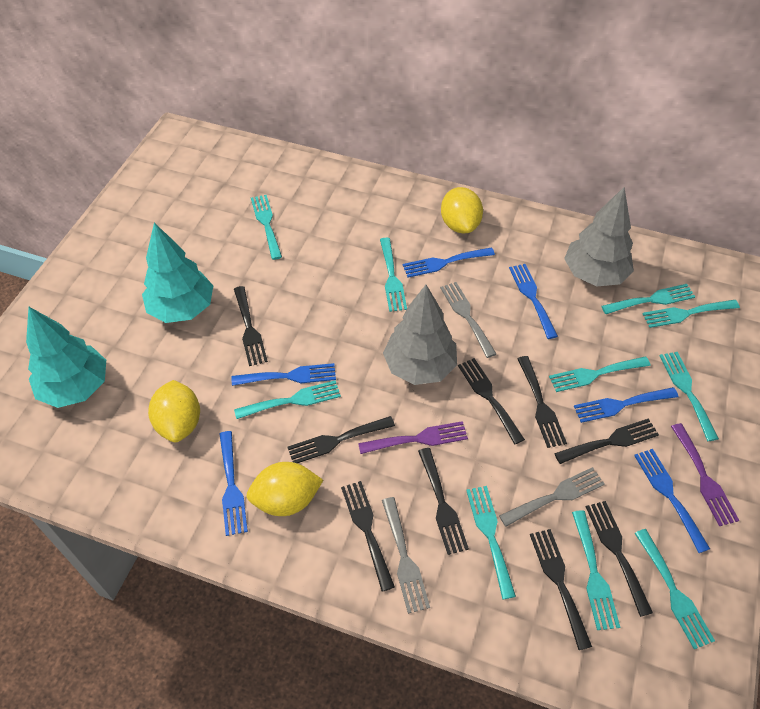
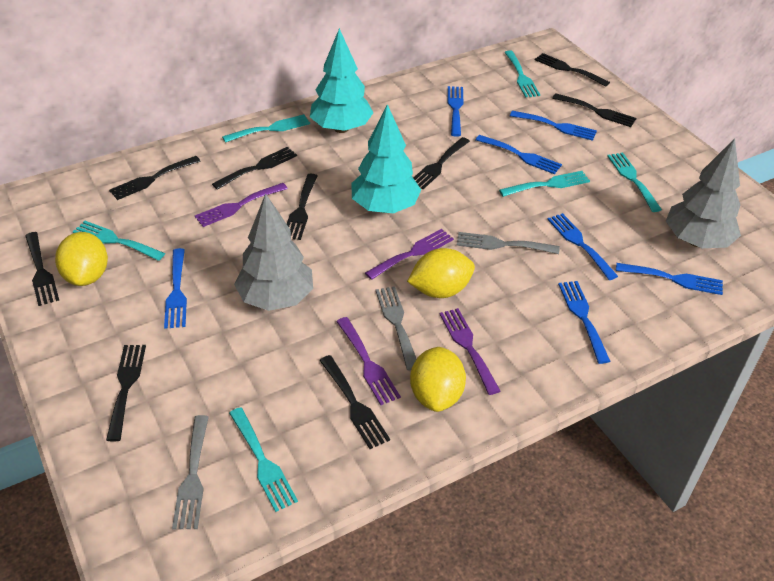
blue fork: [219,431,248,536] [231,363,336,386] [403,247,495,278] [509,264,558,339] [574,387,678,423] [634,449,710,553] = 6 -> [164,248,187,329] [448,86,464,137] [475,135,562,174] [510,111,597,141] [547,213,618,280] [558,281,610,364] [616,263,723,295] = 7
purple fork: [358,421,468,454] [671,423,740,526] = 2 -> [195,183,288,227] [336,317,401,405] [365,229,454,280] [439,308,500,395] = 4
turquoise fork: [234,380,341,419] [251,195,282,260] [380,238,407,312] [466,486,516,599] [549,357,650,392] [572,510,620,630] [601,284,695,314] [634,529,715,649] [642,300,740,328] [660,352,719,441] = 10 -> [73,221,165,261] [222,114,310,143] [229,407,298,512] [499,171,590,197] [504,51,540,97] [607,153,662,212] = 6

